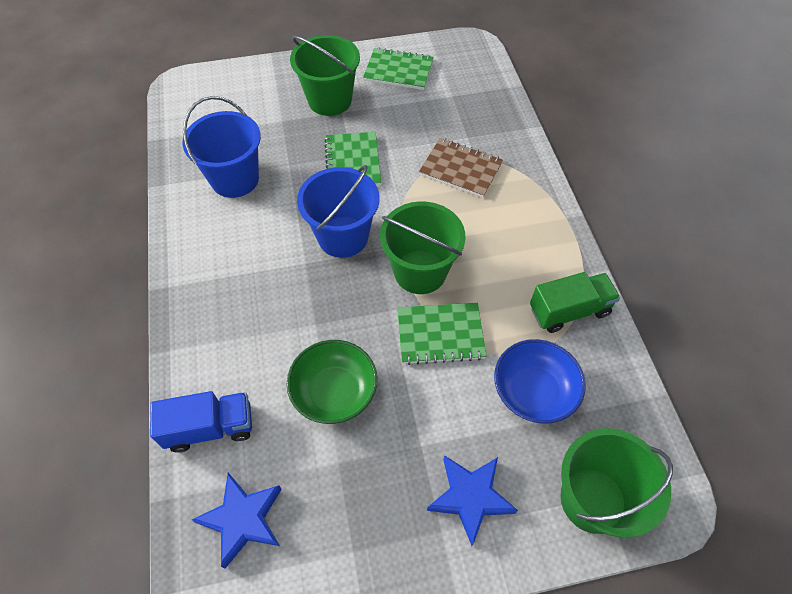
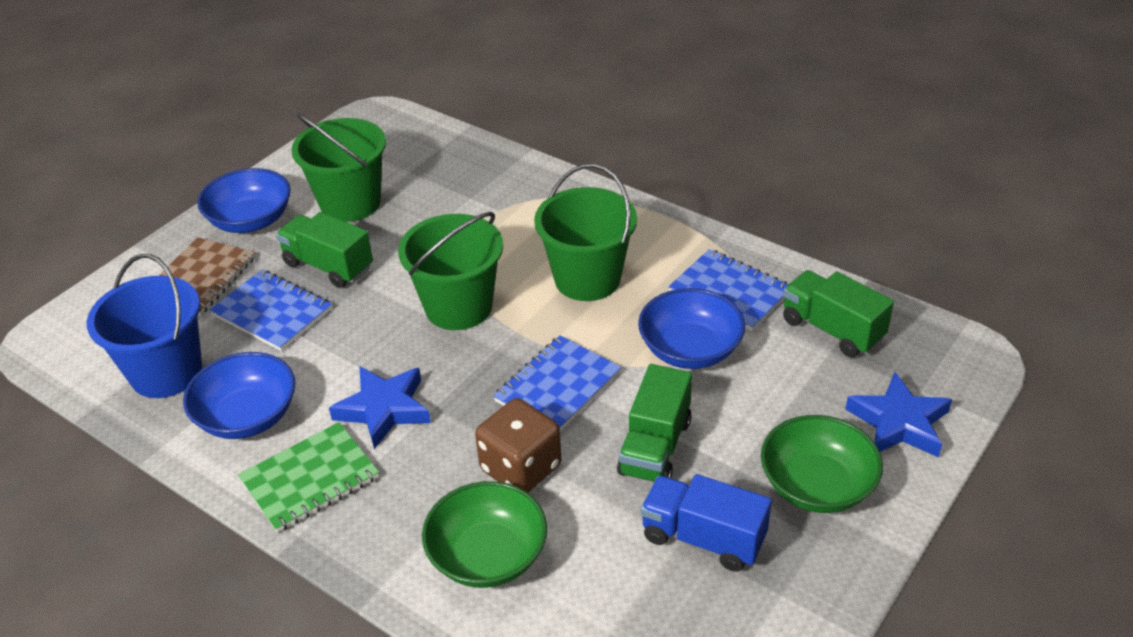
blue bowl: [494,339,586,424] = 1 -> [183,352,295,439] [197,168,291,233] [638,288,745,369] = 3
blue bucket: [182,96,261,198] [297,165,380,258] = 2 -> [87,254,202,398] = 1
blue notebook: none = 0 -> [210,270,332,351] [493,335,621,431] [669,249,788,331] = 3
brown dice: none = 0 -> [475,398,561,493] = 1
green bowl: [287,340,377,424] = 1 -> [422,481,547,588] [761,415,883,513] = 2
green notebook: [324,132,381,186] [363,47,434,90] [397,303,486,365] = 3 -> [238,422,379,533] = 1
green truck: [530,272,620,333] = 1 -> [276,212,373,288] [617,364,692,482] [783,270,894,357] = 3

